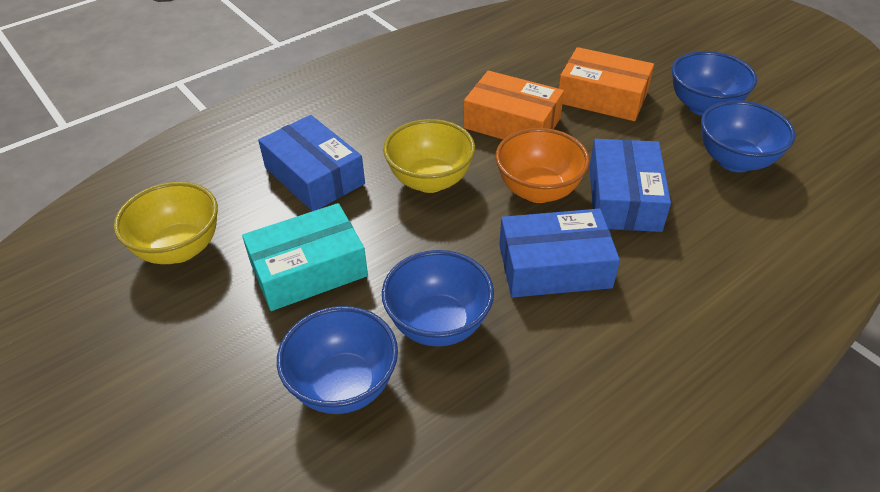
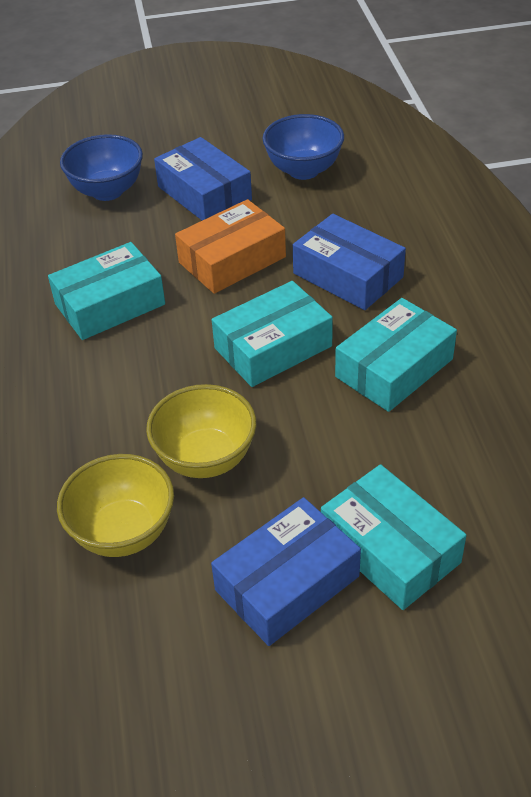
blue bowl: [277,306,398,414] [382,250,494,347] [672,51,757,116] [701,100,795,172] = 4 -> [60,134,143,201] [263,114,344,180] = 2
orange bowl: [495,128,590,203] = 1 -> none = 0
orange box: [463,71,564,140] [559,47,654,121] = 2 -> [175,199,286,294] = 1
turquoise box: [242,203,368,311] = 1 -> [48,242,165,340] [212,281,333,387] [321,464,466,610] [335,298,457,412] = 4

